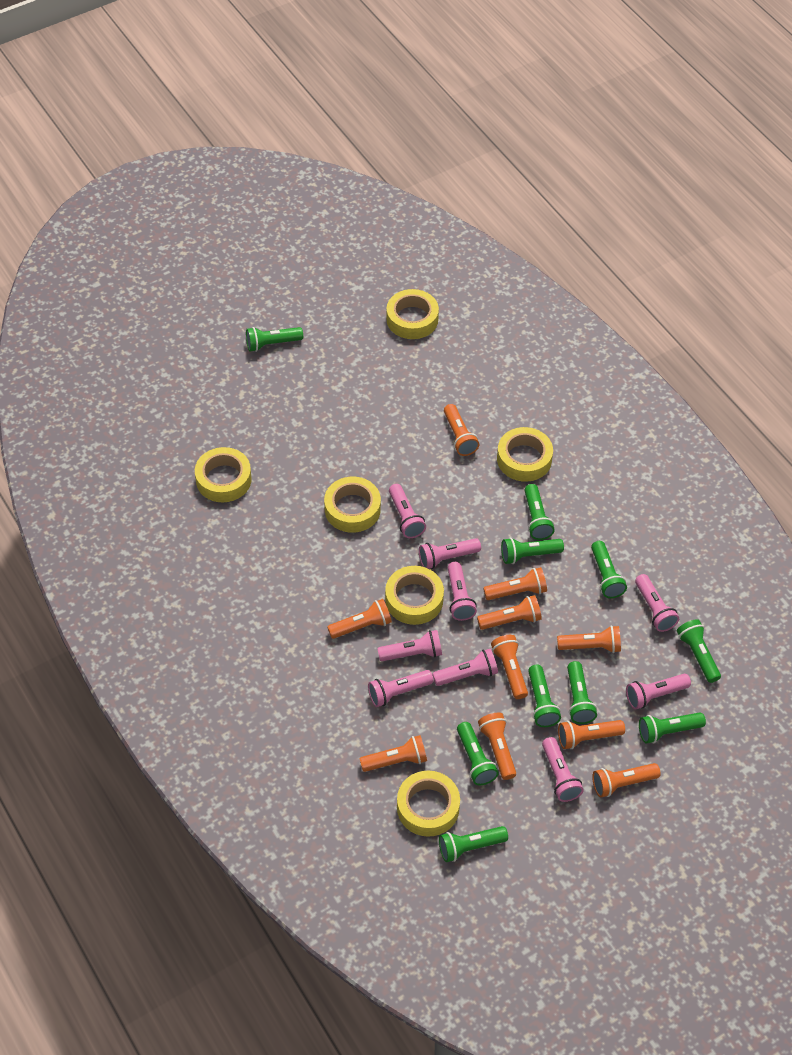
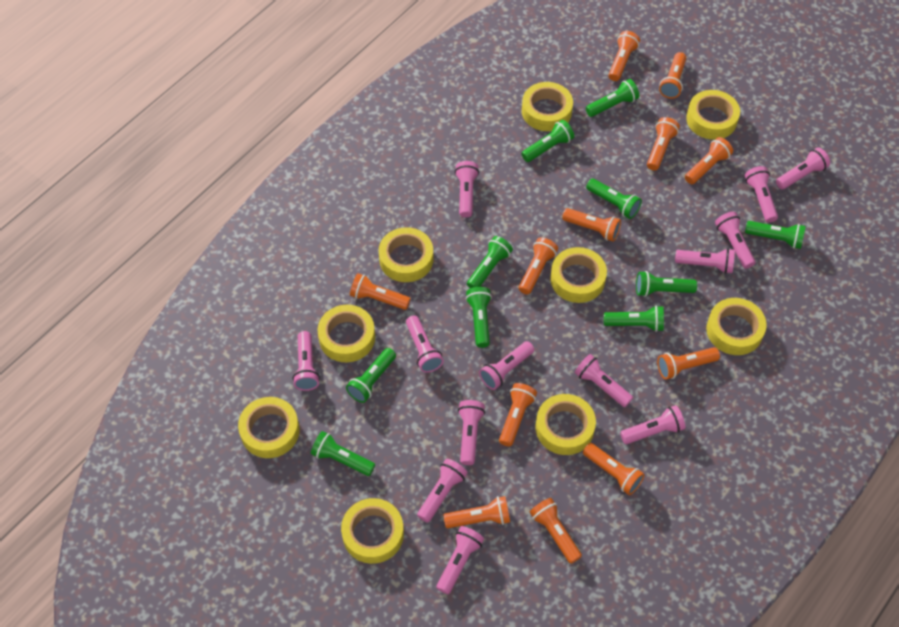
orange flashlight: [327,599,392,639] [359,735,427,772] [444,404,479,456] [477,595,542,630] [478,713,516,780] [483,567,547,600] [491,635,528,699] [557,625,621,653] [558,720,625,749] [592,763,661,797] = 10 -> [350,273,411,310] [443,496,510,528] [499,383,537,447] [519,238,558,294] [530,498,582,564] [562,208,621,242] [583,443,645,495] [608,31,640,81] [647,117,680,171] [657,347,720,380] [659,52,686,99] [685,137,733,184] = 12
pink flashlight: [368,670,433,707] [377,630,442,661] [389,484,426,538] [419,538,481,569] [432,649,498,686] [448,562,477,621] [542,737,584,802] [626,674,691,709] [635,574,679,632] = 9 -> [293,331,320,391] [406,315,444,373] [417,459,468,523] [436,526,484,594] [455,161,479,218] [458,400,485,465] [479,341,534,390] [574,354,633,407] [620,405,685,444] [675,248,735,274] [715,212,755,269] [745,166,778,223] [776,148,830,189] = 13
yellow tape: [195,447,252,502] [324,477,381,533] [385,566,444,625] [386,289,439,339] [397,771,460,837] [497,427,553,482] = 6 -> [238,397,300,458] [318,305,375,362] [341,498,404,564] [379,227,433,282] [522,82,573,131] [536,394,596,455] [550,247,607,303] [686,90,740,140] [706,298,767,355] = 9

